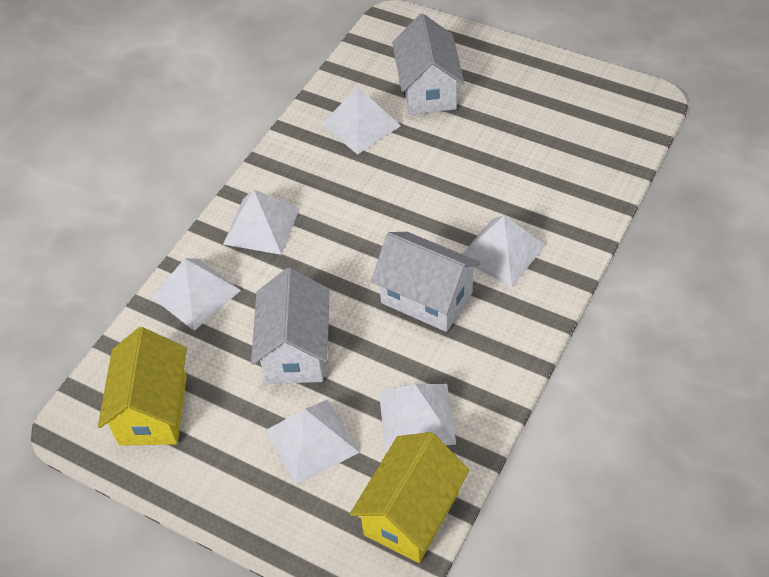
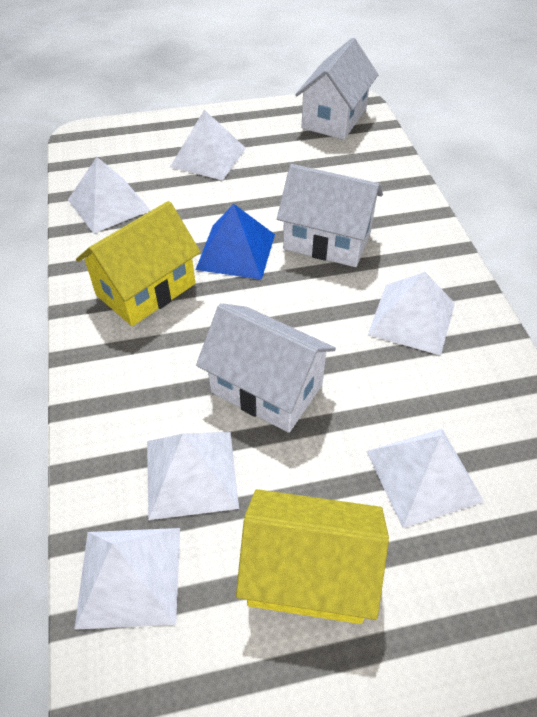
blue pyramid: none = 0 -> [196,204,275,280] = 1

